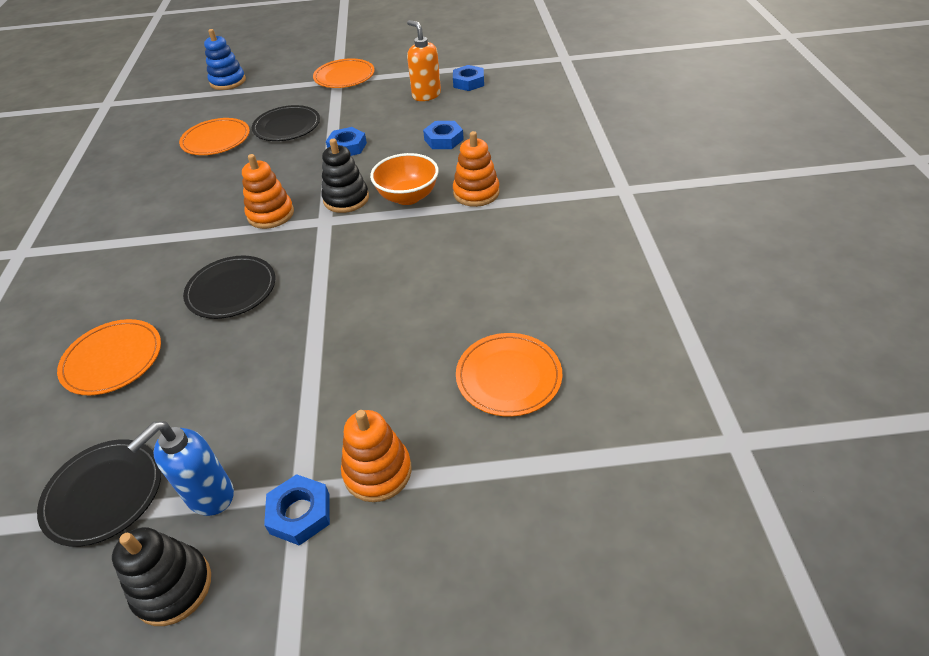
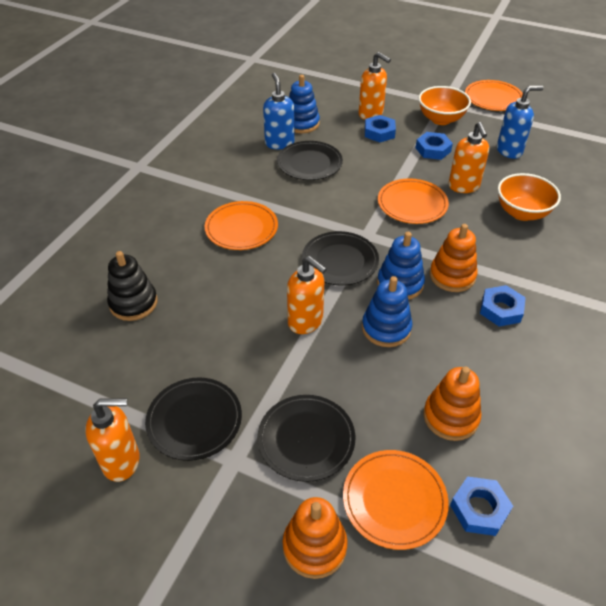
black plate: [37,439,161,547] [183,256,275,319] [252,105,320,141] = 3 -> [145,377,242,461] [257,395,355,482] [277,141,343,180] [302,231,379,286] = 4
black stacking toy: [112,527,211,626] [321,138,369,213] = 2 -> [107,251,157,321] = 1
blue soap dispenser: [127,421,234,516] = 1 -> [263,73,295,149] [497,85,543,159] = 2
blue stacking toy: [204,29,246,90] = 1 -> [289,75,320,133] [362,276,412,347] [377,232,425,300] = 3
orange bowl: [370,153,439,205] = 1 -> [418,86,471,125] [498,173,561,221] = 2
orange soap dispenser: [407,20,441,101] = 1 -> [85,398,140,482] [287,256,327,334] [359,52,391,120] [448,122,489,193] = 4

